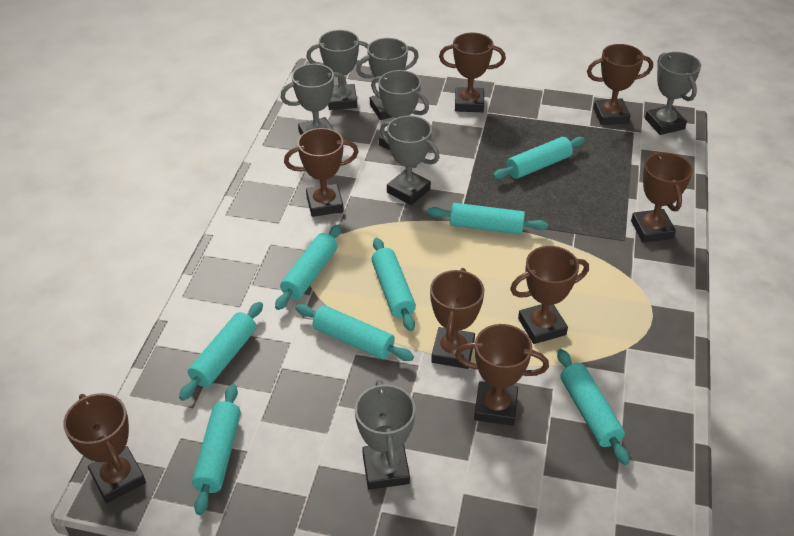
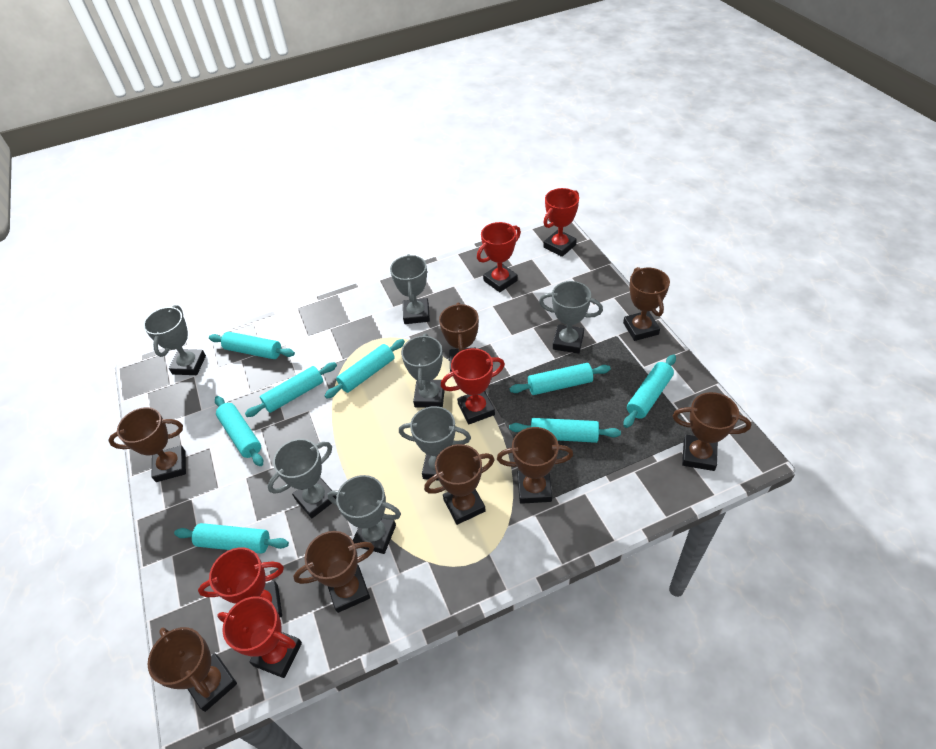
red trophy: none = 0 -> [198,547,284,617] [217,596,302,678] [441,348,505,425] [477,222,521,292] [543,188,579,257] = 5

